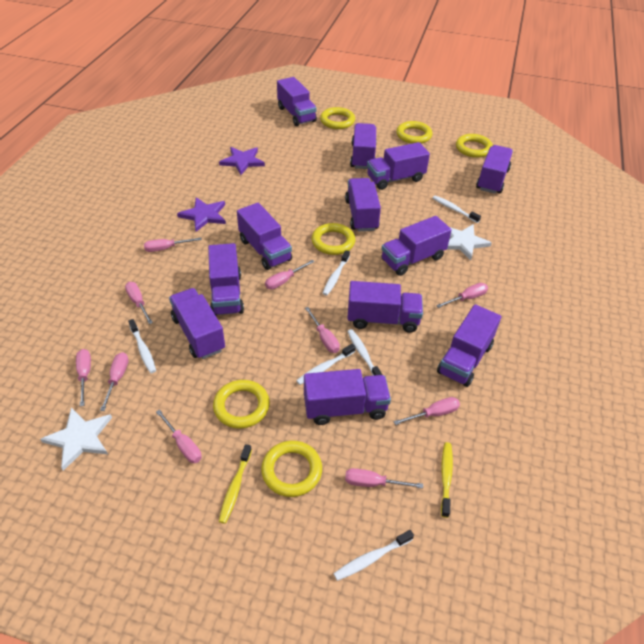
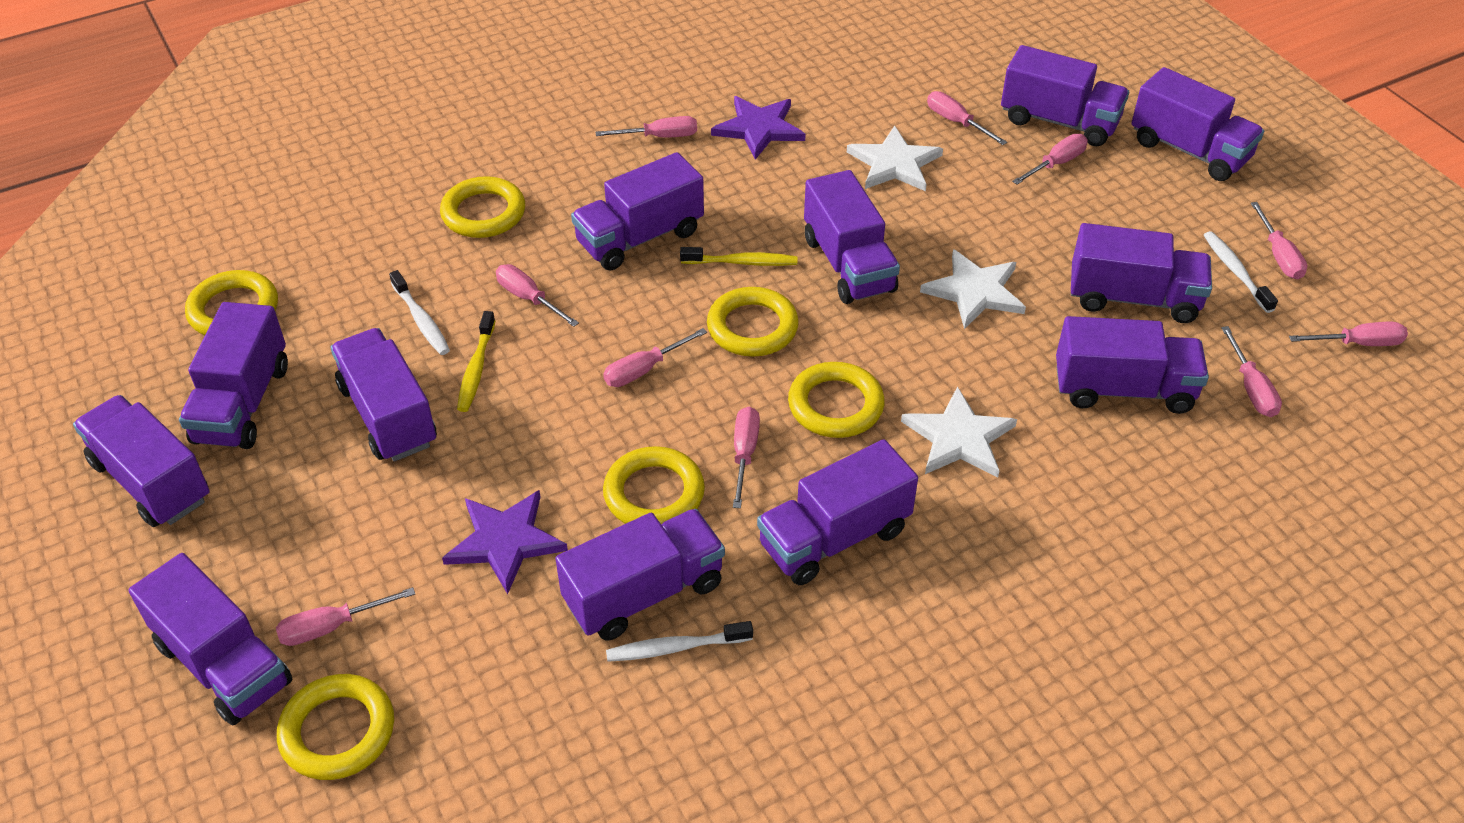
white star: [40,408,112,471] [447,224,492,260] = 2 -> [847,126,943,191] [901,386,1017,477] [920,249,1026,329] = 3
white toothbrush: [128,319,156,373] [296,344,356,385] [322,250,350,296] [333,530,414,581] [347,329,382,376] [433,195,481,223] = 6 -> [389,270,450,355] [606,621,753,662] [1204,231,1278,313] = 3

